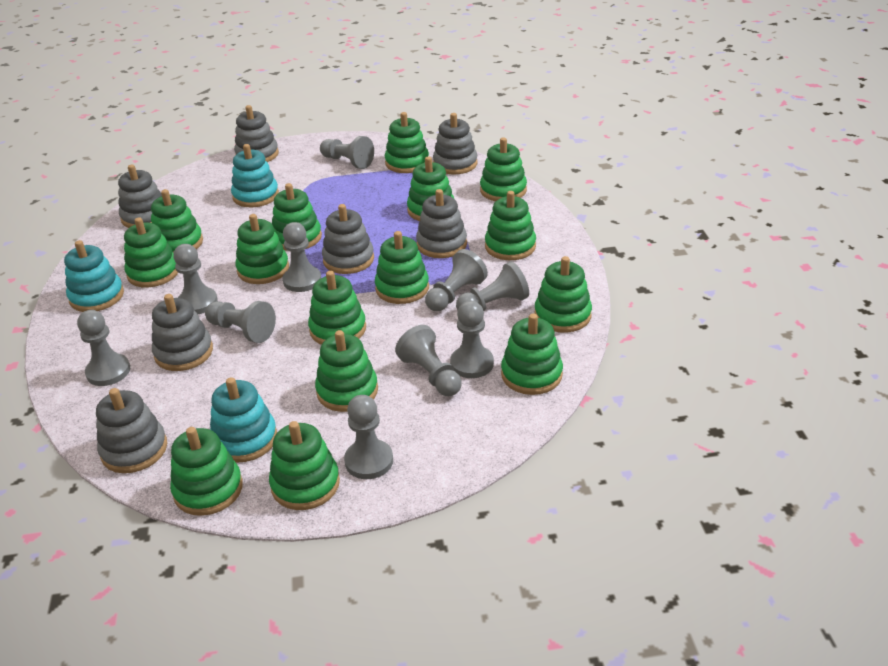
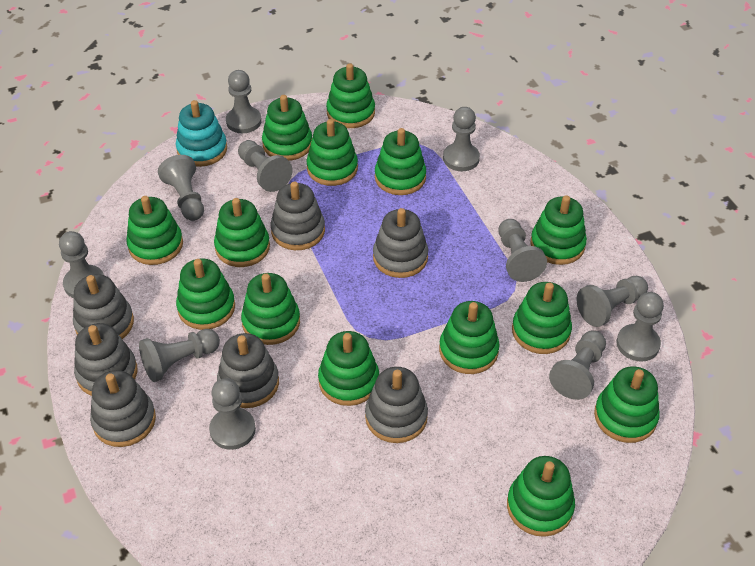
green stacking toy: [124,217,178,288] [151,189,203,252] [170,427,243,516] [235,214,289,284] [269,421,340,510] [272,183,322,251] [308,271,366,345] [315,330,378,412] [375,231,429,304] [385,112,429,173] [407,156,454,221] [480,137,527,201] [485,191,536,260] [501,314,563,395] [535,256,592,333] = 15 -> [126,196,183,265] [176,258,235,330] [214,198,270,267] [241,273,300,345] [262,95,312,161] [306,119,358,186] [318,331,379,406] [326,63,375,128] [375,128,426,195] [439,301,500,374] [507,456,575,537] [512,282,572,354] [530,195,587,265] [594,366,660,443] = 14
grey pawn: [77,310,130,386] [173,244,218,314] [205,301,276,343] [283,222,321,292] [320,136,374,169] [344,395,393,479] [395,325,462,396] [425,249,488,311] [450,301,494,378] [456,261,529,311] = 10 -> [59,231,104,298] [139,329,220,382] [158,155,204,221] [209,378,256,450] [226,70,262,133] [238,140,293,192] [443,107,480,171] [499,219,547,282] [549,331,606,400] [577,276,648,327] [617,292,664,362] = 11
turquoise stacking toy: [64,240,124,312] [210,377,277,462] [231,144,279,207] = 3 -> [176,100,227,167] = 1

